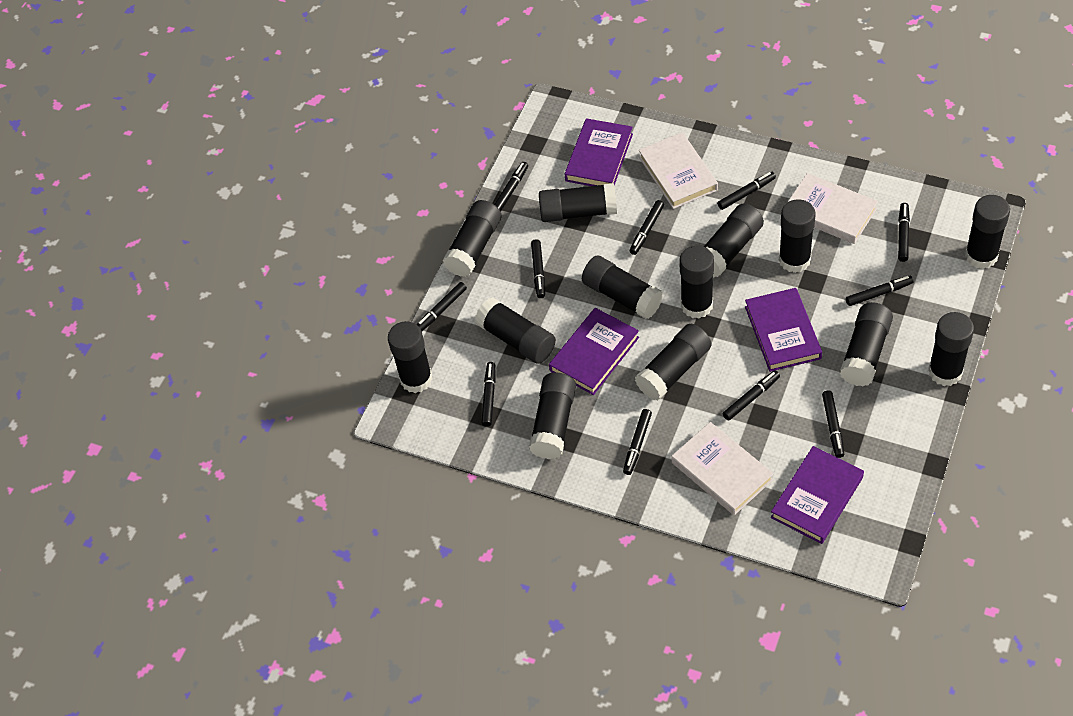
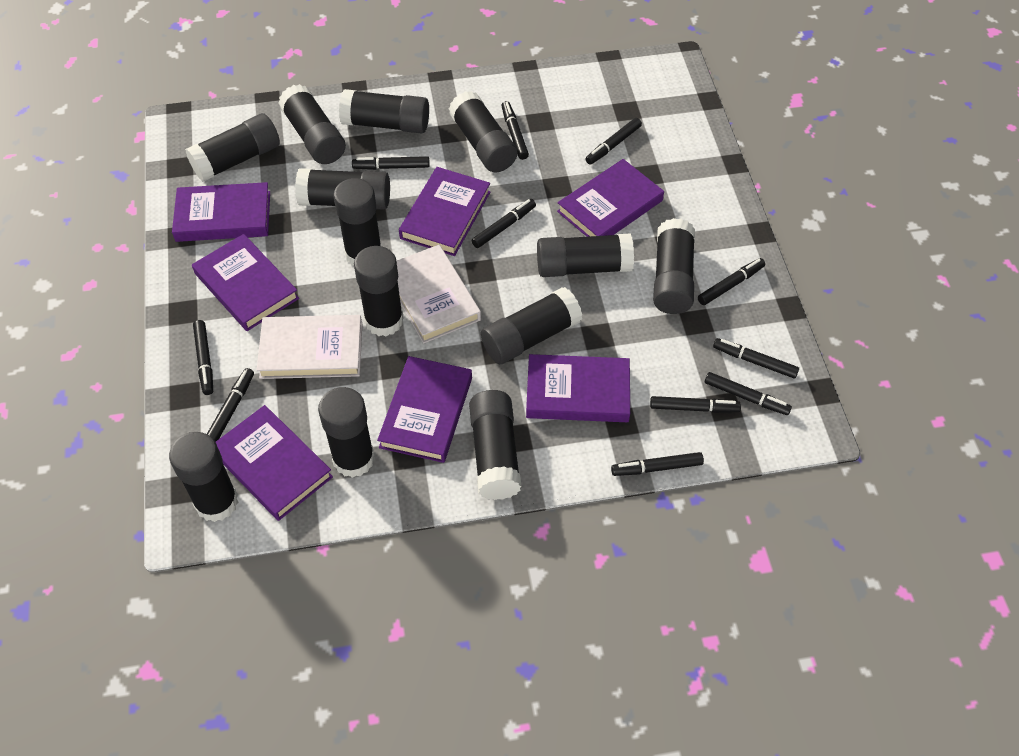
purple book: [549,308,639,395] [564,118,633,186] [745,288,822,372] [771,446,864,544] = 4 -> [172,182,270,242] [192,234,299,331] [216,405,333,521] [377,356,472,463] [399,167,490,256] [526,354,630,422] [557,159,664,237] = 7
white book: [639,132,718,209] [671,422,774,515] [787,173,878,244] = 3 -> [257,315,362,379] [396,245,481,344] = 2

